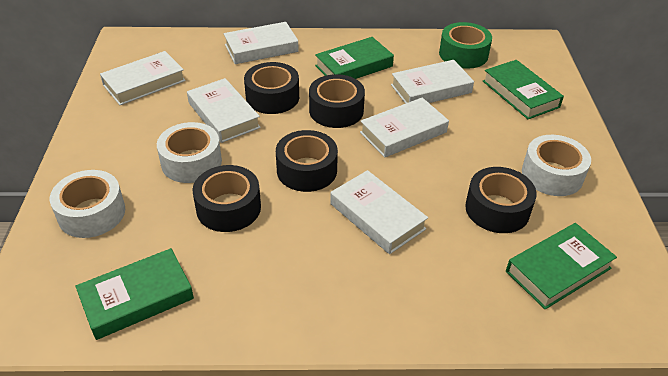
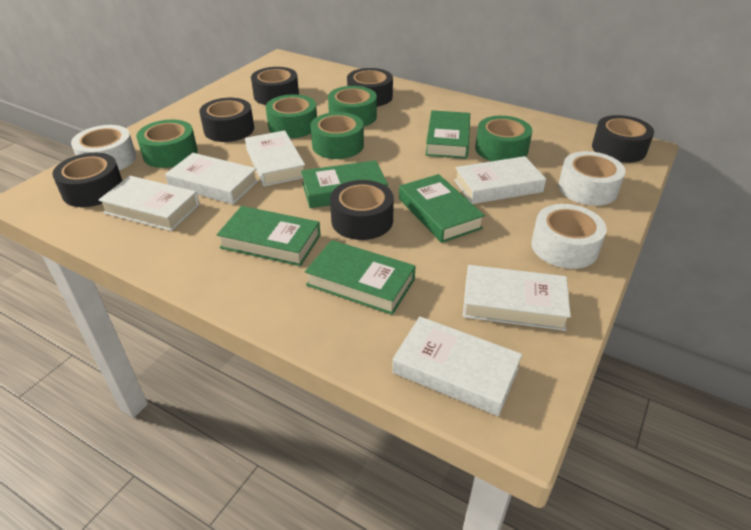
black tape: [192,165,261,232] [244,62,299,114] [276,130,338,192] [309,74,365,128] [465,167,537,233] = 5 -> [52,153,122,207] [199,98,254,142] [251,67,299,105] [330,180,394,240] [347,68,393,107] [592,115,654,163] = 6
green book: [75,248,194,340] [315,37,394,79] [483,60,564,119] [506,223,617,310] = 4 -> [217,206,320,266] [301,160,388,208] [305,240,416,315] [399,174,485,243] [426,110,470,159] = 5
green tape: [439,22,492,69] = 1 -> [136,120,198,168] [266,94,317,138] [311,112,364,159] [328,86,377,127] [475,116,532,161] = 5

